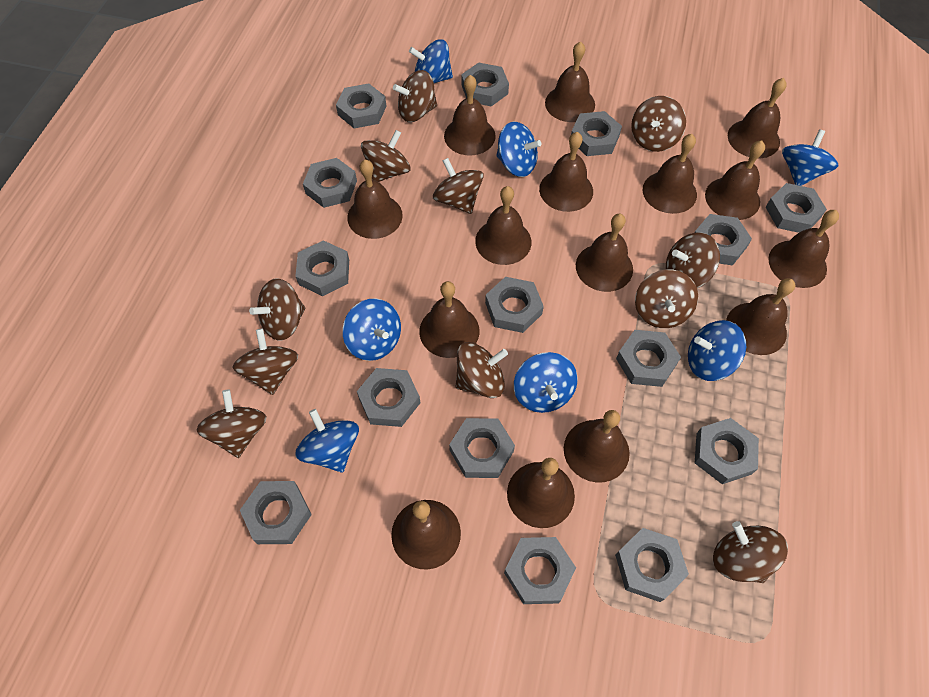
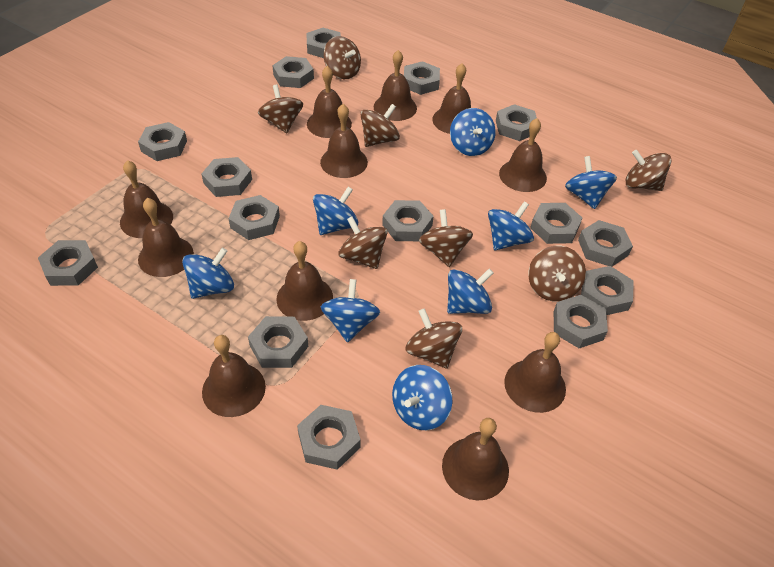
blue spinning top: [295,409,359,473] [343,298,401,361] [409,39,453,83] [496,122,542,177] [514,352,578,413] [688,320,746,381] [782,130,838,186] = 7 -> [182,248,234,299] [313,187,358,235] [321,279,380,342] [392,365,452,430] [447,269,494,314] [450,108,496,156] [488,201,534,250] [565,156,617,209] = 8
brown bell: [347,160,403,239] [391,500,461,570] [419,281,480,358] [444,75,495,156] [475,186,532,265] [507,458,575,528] [539,132,593,212] [545,41,595,122] [564,410,630,483] [576,214,633,292] [643,134,697,214] [705,140,765,220] [726,278,795,355] [728,78,787,158] [768,210,839,288] = 15 -> [120,160,173,238] [138,198,194,277] [202,335,266,417] [276,241,333,321] [307,66,352,138] [320,104,368,178] [374,50,417,121] [432,63,471,134] [442,418,509,500] [499,118,547,192] [504,332,566,413] = 11
brown spinning top: [197,389,267,458] [232,329,298,395] [249,278,305,341] [361,130,410,182] [393,70,437,122] [433,158,484,214] [456,342,508,398] [631,96,686,152] [635,269,698,328] [666,232,720,288] [713,521,788,583] = 11 -> [258,84,303,133] [324,36,361,79] [338,217,388,269] [360,104,400,147] [405,308,462,369] [419,209,473,267] [528,246,586,302] [626,150,672,191] = 8

